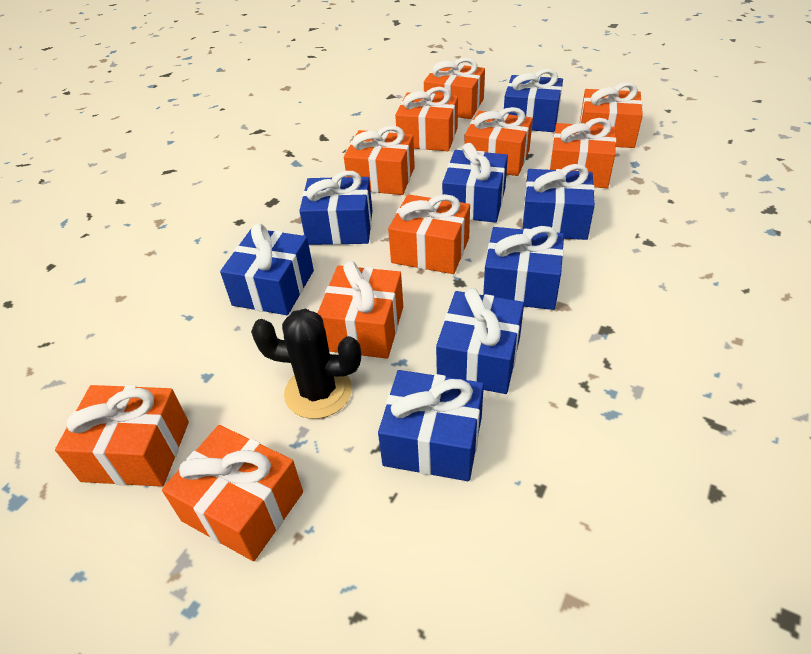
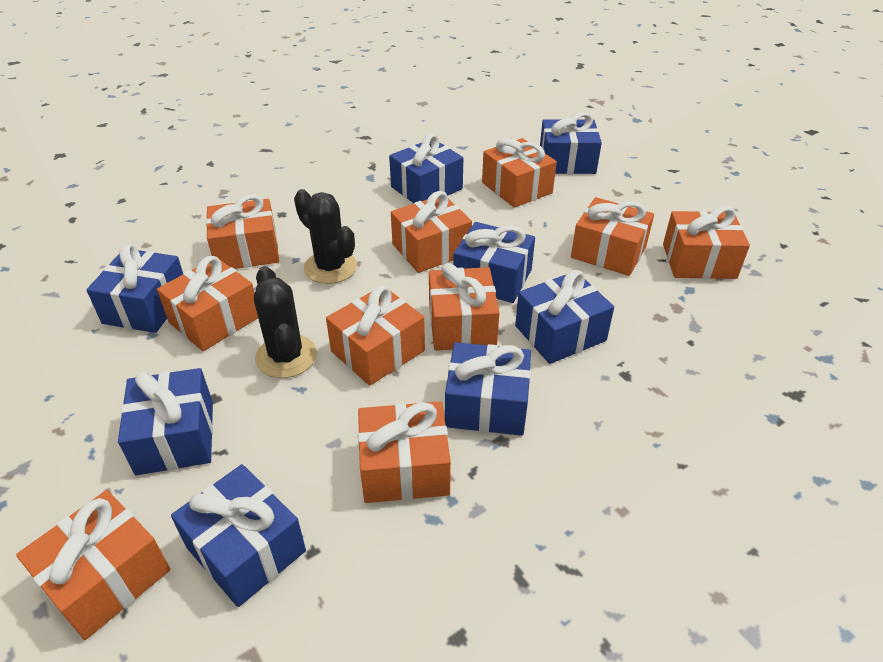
black cactus: [251,309,361,419] = 1 -> [254,266,317,378] [294,189,357,284] = 2

